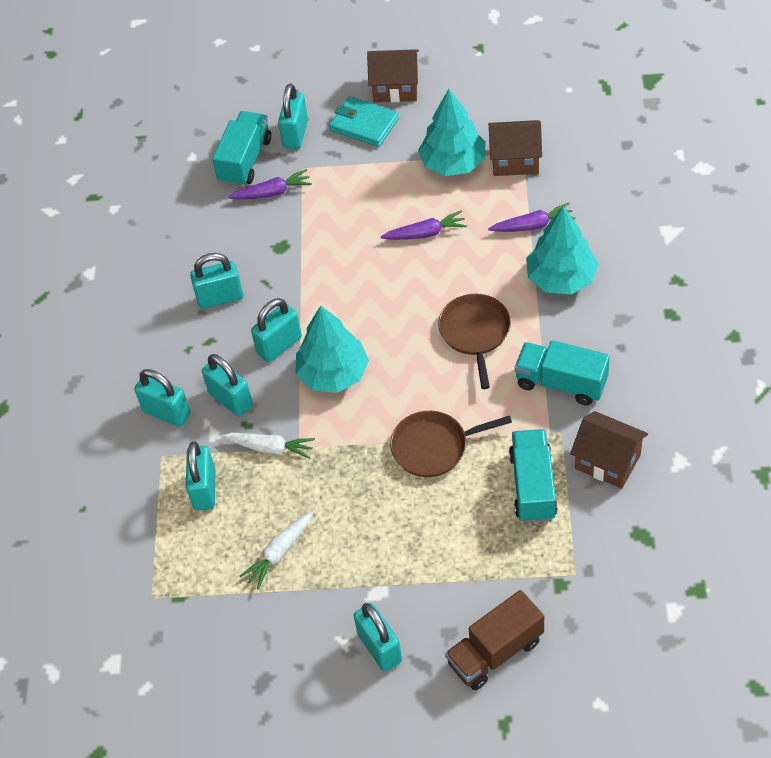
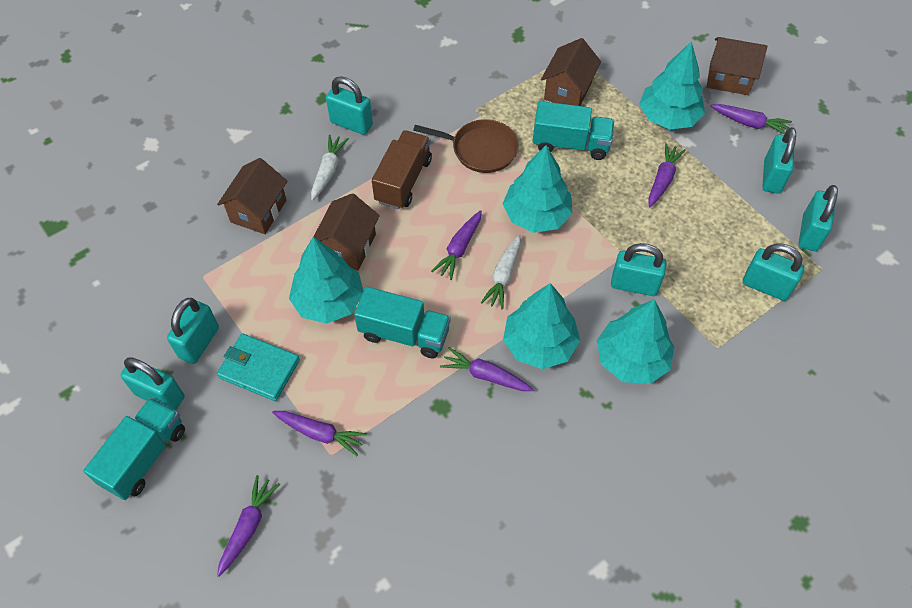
brown house: [367,49,419,102] [488,120,542,176] [570,411,648,489] = 3 -> [217,158,287,234] [313,193,380,271] [541,38,601,106] [707,37,767,95] = 4
brown pan: [390,411,512,477] [438,294,511,389] = 2 -> [413,119,519,173] = 1
purple carrot: [228,169,312,199] [381,210,467,240] [488,203,575,232] = 3 -> [217,475,280,577] [272,411,367,456] [431,210,482,280] [440,347,534,391] [648,143,686,208] [711,104,792,134] = 6
turquoise tree: [295,305,369,393] [418,89,486,176] [526,206,599,294] = 3 -> [289,237,363,324] [503,145,573,233] [503,283,580,369] [597,299,674,384] [639,41,705,129] = 5

